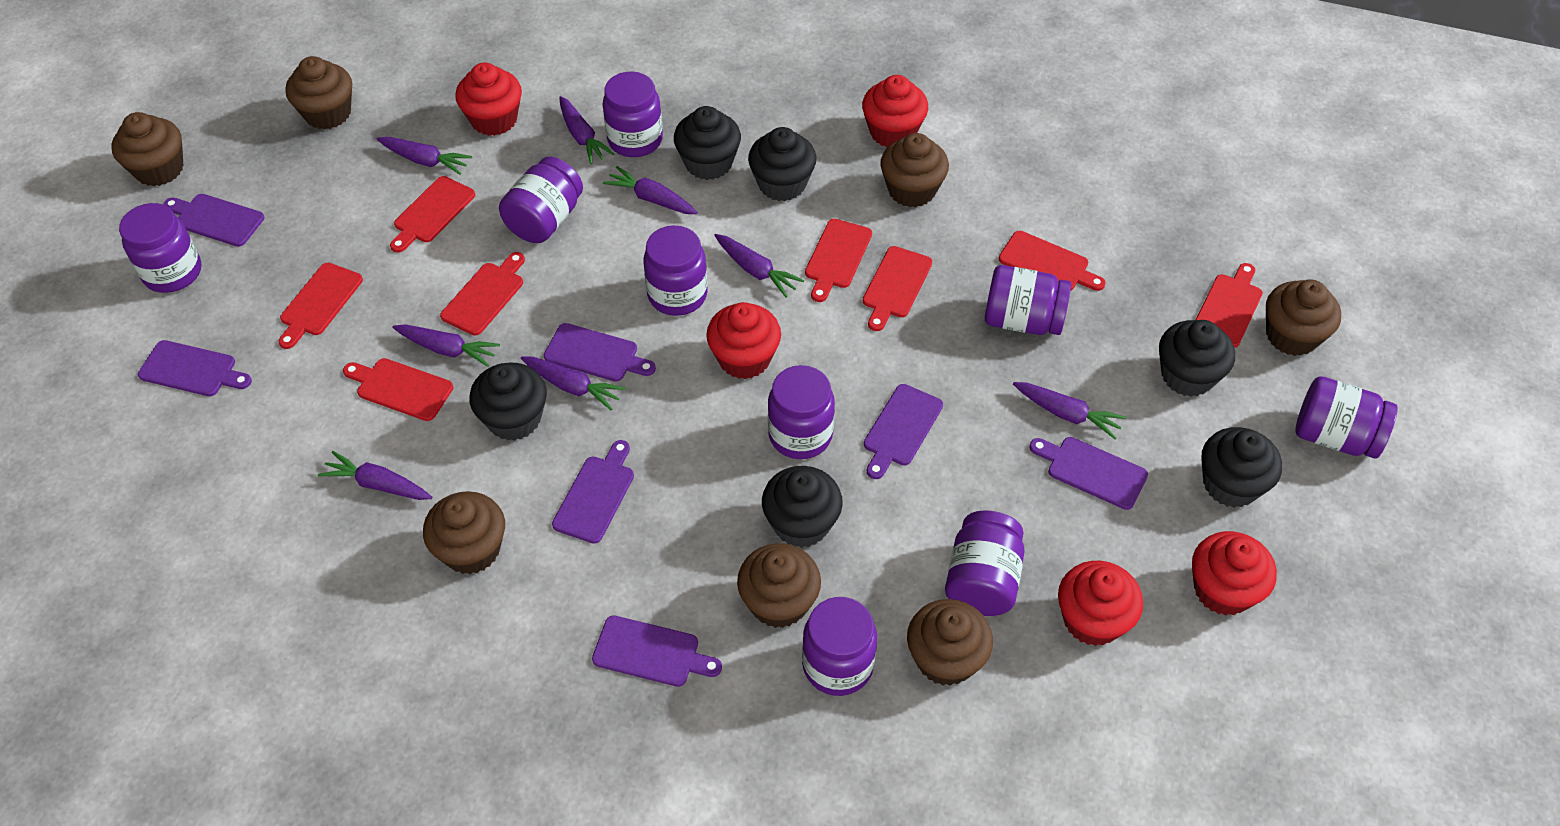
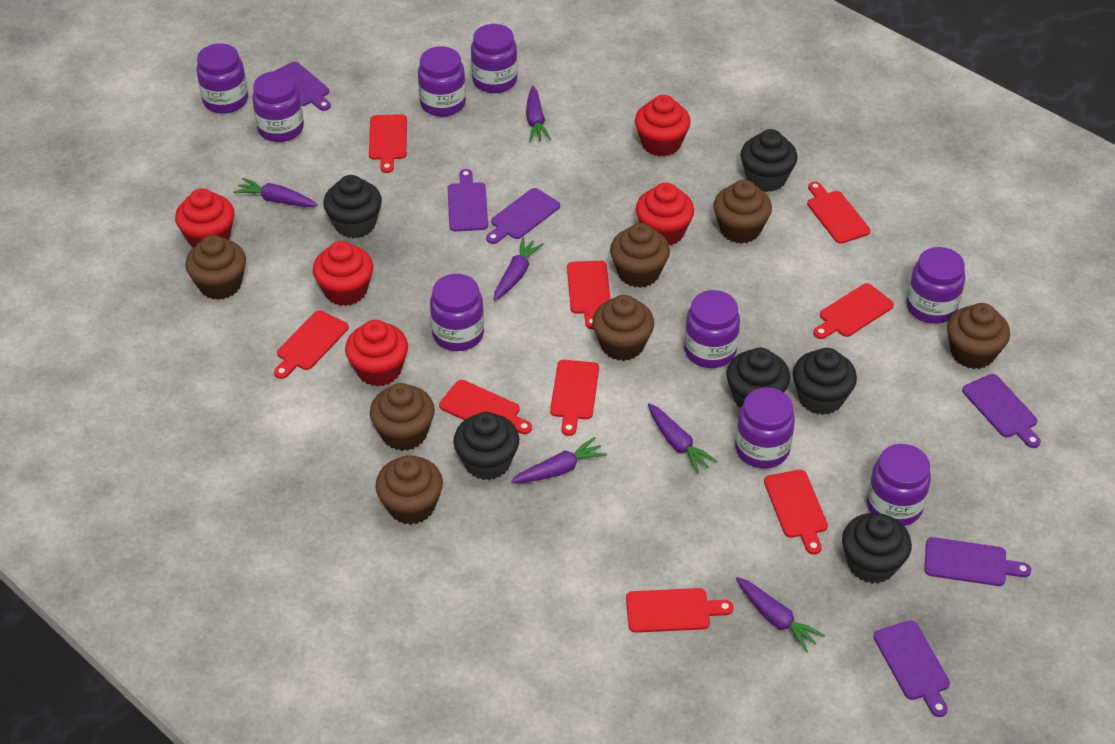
purple carrot: [318,451,432,500] [377,137,472,175] [392,324,500,367] [521,356,626,410] [559,96,614,164] [603,166,698,214] [714,234,804,298] [1013,382,1126,440] = 8 -> [233,178,318,207] [494,237,544,301] [511,437,607,483] [526,86,551,142] [648,403,718,474] [736,577,825,653] = 6
purple cutting board: [138,340,252,396] [163,194,265,247] [544,323,656,382] [552,440,634,544] [592,615,722,687] [864,384,943,479] [1029,437,1148,510] = 7 -> [275,62,331,111] [448,169,488,231] [486,188,560,244] [874,620,950,717] [925,537,1031,586] [962,374,1041,448] = 6
red cutting board: [278,263,363,349] [343,358,453,421] [390,176,475,253] [440,252,525,335] [805,219,872,302] [863,246,932,331] [999,231,1106,291] [1196,263,1263,348] = 8 -> [274,311,349,379] [369,114,407,173] [439,380,532,434] [550,360,599,436] [567,261,611,329] [626,588,734,633] [764,470,828,554] [807,181,871,244] [813,283,894,339] = 9

